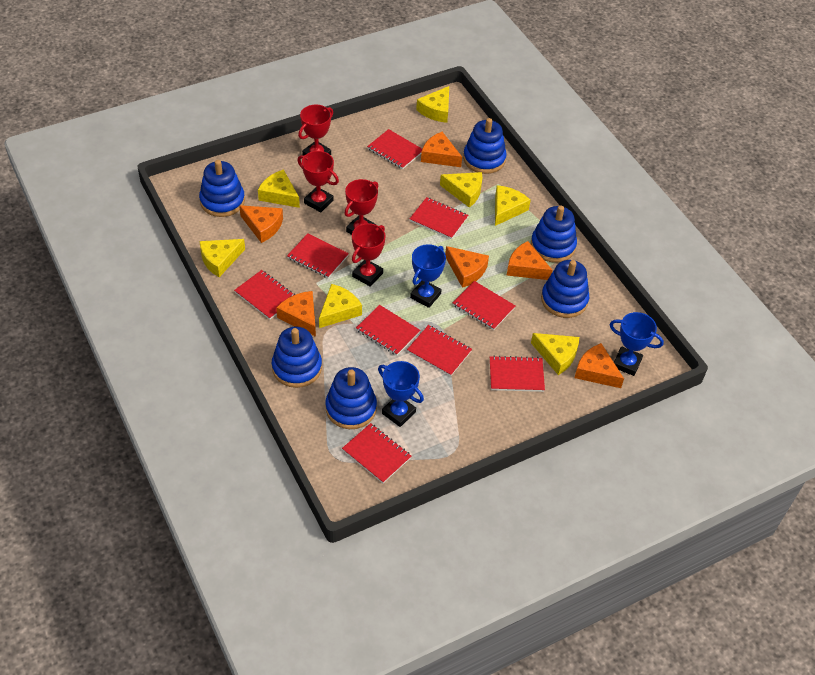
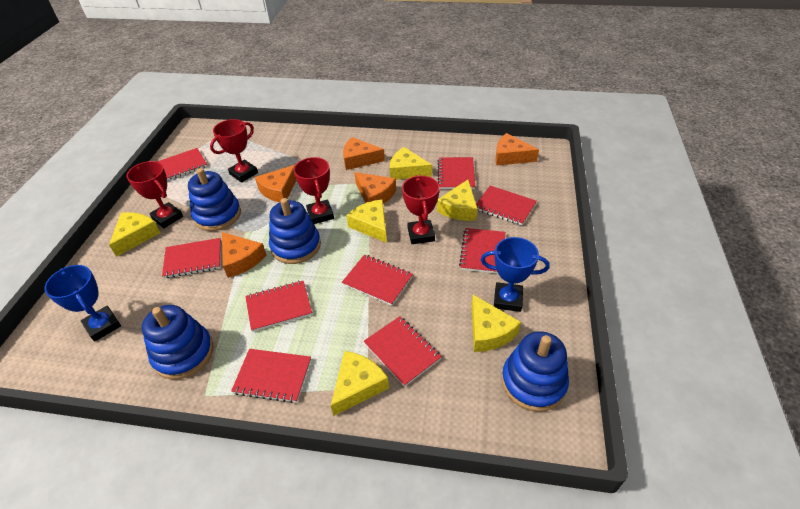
blue stacking toy: [199,160,245,217] [272,327,322,388] [325,367,377,429] [463,118,507,174] [531,205,577,263] [541,260,589,318] = 6 -> [142,305,213,380] [188,168,241,231] [269,198,321,264] [502,331,569,412] = 4
blue trophy: [378,361,424,427] [410,244,446,308] [609,312,664,376] = 3 -> [44,265,121,342] [481,237,550,312] = 2
orange cheese: [239,205,283,243] [276,291,316,337] [421,132,462,167] [445,246,489,288] [507,241,553,280] [574,343,624,388] = 6 -> [222,232,266,278] [255,165,296,202] [343,137,385,170] [354,172,396,204] [495,133,539,166] = 5
yellow cheese: [199,239,245,277] [258,169,300,208] [319,284,362,328] [416,86,449,123] [440,172,482,208] [495,185,531,226] [531,333,579,375] = 7 -> [109,212,160,257] [331,351,389,416] [346,199,387,243] [390,147,432,180] [437,179,478,221] [472,295,521,352] = 6

